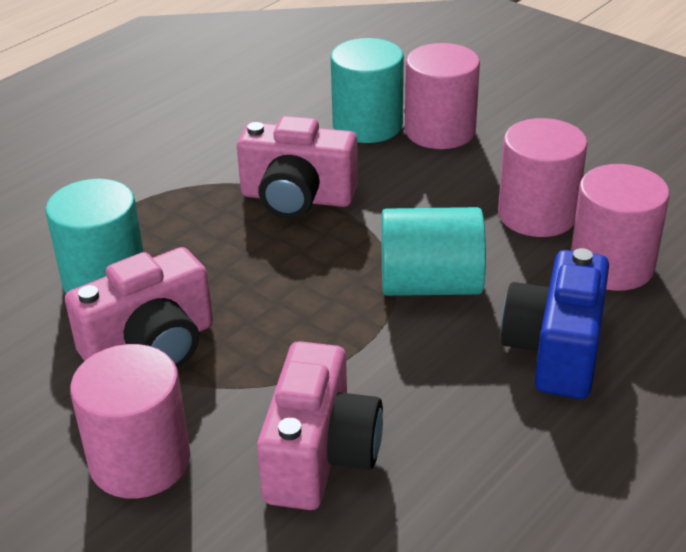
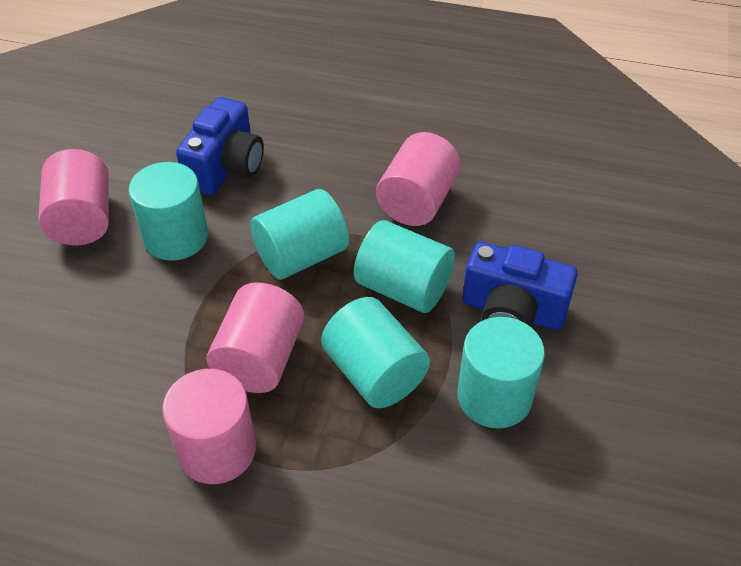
blue camera: [501,248,609,399] = 1 -> [176,97,264,195] [462,242,578,330] = 2
pink camera: [65,247,213,368] [237,116,358,218] [257,341,383,510] = 3 -> none = 0
turquoise cylinder: [45,179,144,293] [330,38,404,143] [381,207,486,296] = 3 -> [129,162,208,261] [250,189,349,280] [321,297,430,408] [354,220,455,313] [457,317,545,429] = 5

